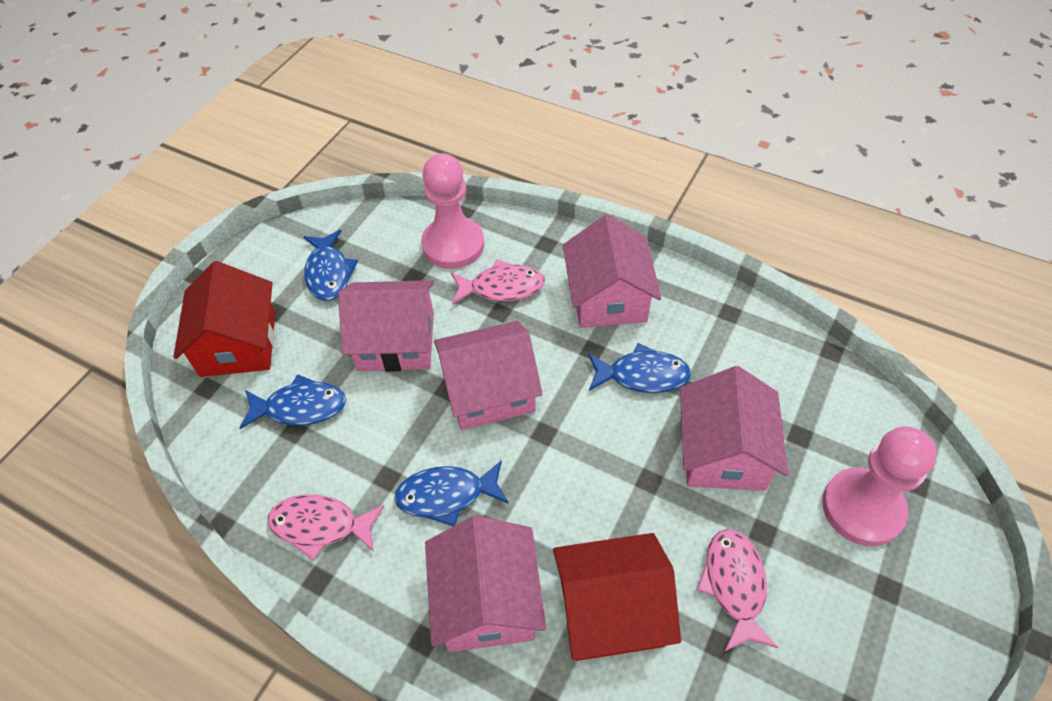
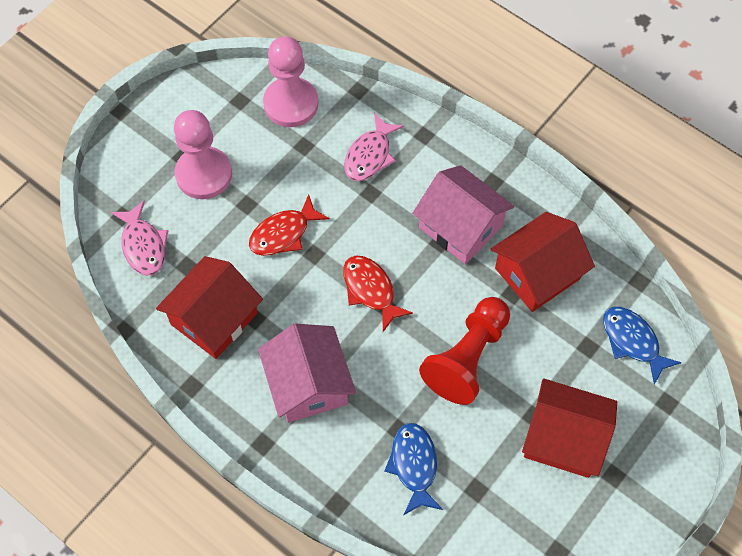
blue fish: [239,374,346,429] [303,230,358,301] [394,460,509,526] [588,343,691,393] = 4 -> [384,423,443,515] [603,307,682,385] = 2
pink fish: [268,494,384,560] [451,259,545,305] [697,529,778,652] = 3 -> [111,200,168,276] [344,113,404,181] = 2
pink house: [338,280,434,372] [425,515,546,652] [434,321,543,430] [563,214,661,328] [680,366,788,491] = 5 -> [258,323,356,423] [412,165,515,264] = 2
red fish: none = 0 -> [249,194,330,256] [343,256,413,332] = 2
red house: [173,261,275,377] [553,533,681,661] = 2 -> [156,256,263,359] [491,212,595,312] [522,378,617,478] = 3
red pawn: none = 0 -> [419,297,510,405] = 1

